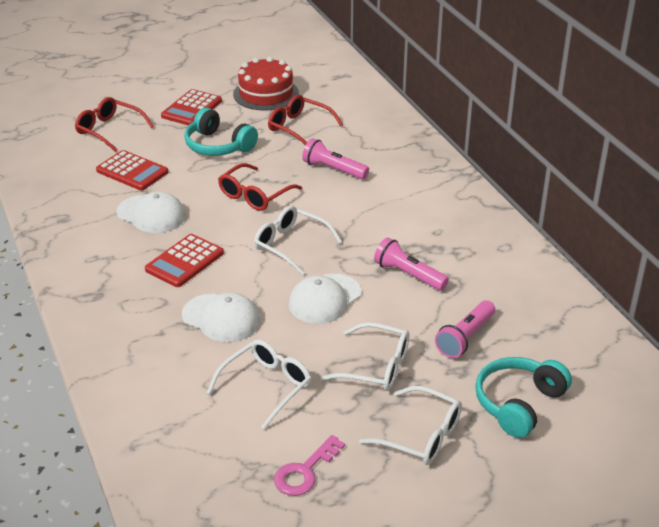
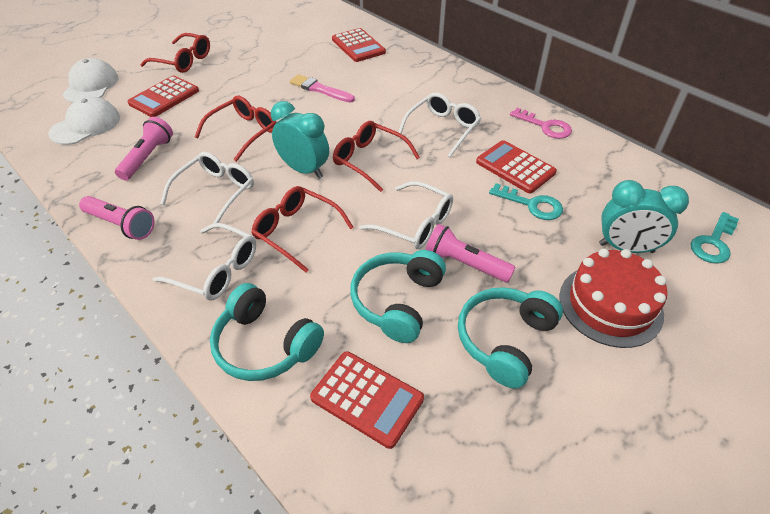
pink brush: none = 0 -> [290,74,355,103] = 1
red calculator: [96,150,168,190] [145,234,224,287] [161,89,222,126] = 3 -> [128,76,199,117] [310,351,424,449] [332,28,386,62] [476,140,557,193] = 4
red glasses: [75,97,154,152] [218,163,302,211] [268,95,343,146] = 3 -> [140,33,210,73] [195,96,276,162] [251,186,354,272] [333,121,420,192] = 4
turquoise clock: none = 0 -> [271,101,329,179] [599,180,689,253] = 2
turquoise headphones: [184,108,258,156] [475,357,572,438] = 2 -> [210,283,324,381] [350,250,446,343] [458,287,563,389] = 3
turquoise key: none = 0 -> [489,183,563,220] [691,212,739,264] = 2
white cap: [116,192,186,233] [182,293,260,342] [289,274,362,324] = 3 -> [48,97,120,145] [62,58,118,103] = 2

